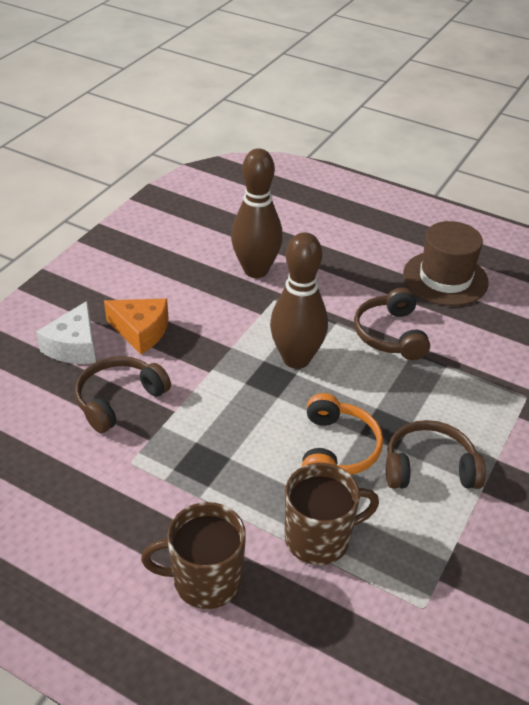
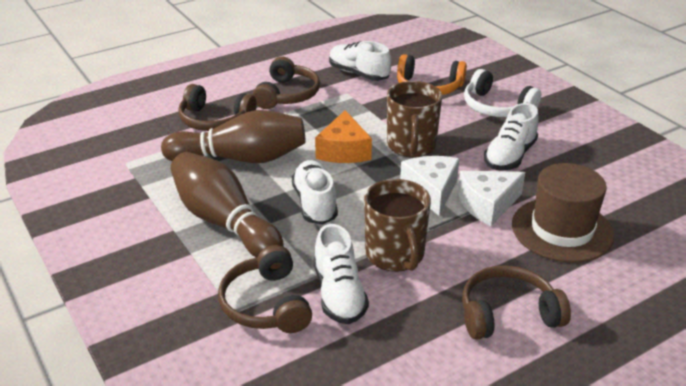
brown headphones: [75,356,171,433] [354,287,430,360] [386,420,486,489] = 3 -> [178,84,257,131] [218,245,312,333] [253,57,320,109] [462,265,571,340] = 4
white cheese: [36,301,96,364] = 1 -> [400,156,459,216] [458,171,525,226] = 2
white headphones: none = 0 -> [464,69,542,117] = 1
white shoe: none = 0 -> [292,160,338,224] [314,224,369,324] [329,41,391,81] [484,103,539,170] = 4

